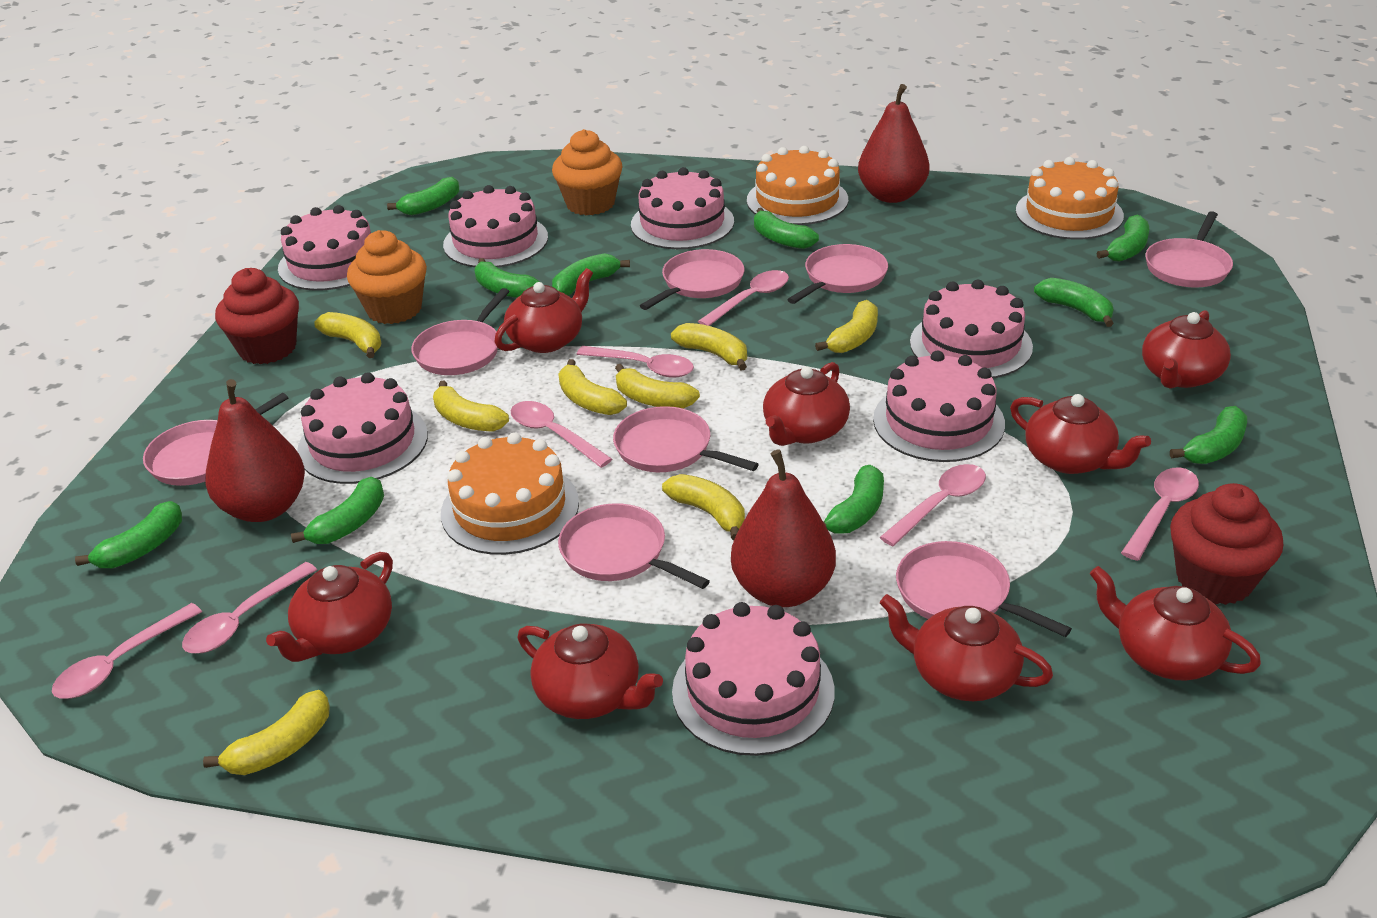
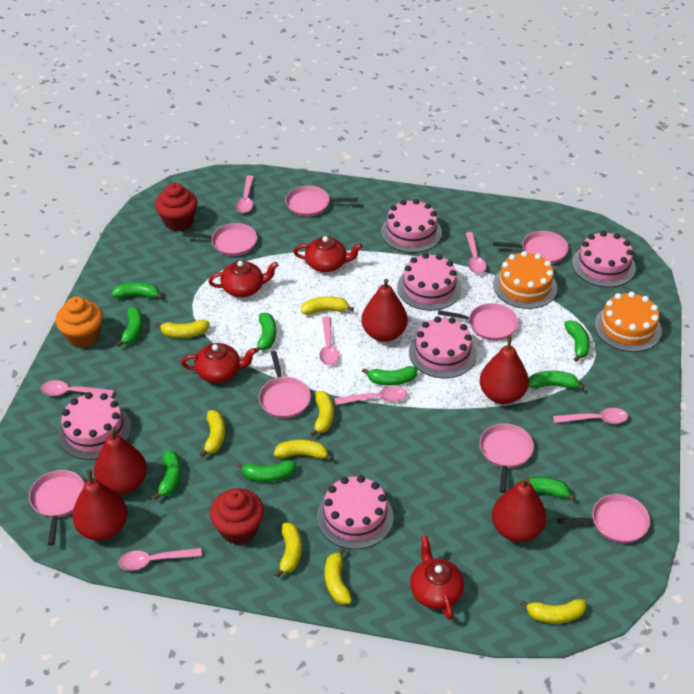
green banana: [75,501,182,568] [291,477,384,544] [387,177,459,216] [475,258,540,298] [552,253,630,295] [754,208,819,249] [823,465,884,534] [1034,278,1114,327] [1096,215,1149,262] [1170,406,1247,464] = 10 -> [111,282,163,300] [116,307,143,347] [153,451,181,500] [236,460,296,482] [255,313,276,353] [362,366,417,385] [516,477,576,501] [528,371,584,390] [564,320,590,362] = 9
orange cake: [441,432,579,555] [747,146,848,225] [1016,157,1124,240] = 3 -> [493,251,557,309] [595,292,662,352] = 2
orange cupcake: [347,230,427,324] [552,129,623,215] = 2 -> [56,296,103,348] = 1
pink cake: [278,205,371,291] [297,373,428,484] [443,185,548,267] [631,167,734,249] [672,602,835,756] [873,351,1005,462] [910,280,1033,378] = 7 -> [58,392,131,460] [317,475,394,549] [381,199,442,253] [397,253,461,311] [409,316,477,378] [572,231,636,287] = 6
red pear: [205,379,305,522] [731,450,836,607] [858,84,930,203] = 3 -> [72,469,127,541] [94,426,147,495] [361,279,408,342] [480,336,529,404] [492,477,546,542] = 5
red teapot: [266,552,393,662] [495,268,593,353] [518,623,663,719] [763,362,850,446] [880,594,1053,701] [1010,394,1151,474] [1090,566,1261,681] [1142,310,1231,389] = 8 -> [181,343,257,383] [208,260,278,297] [293,236,362,272] [410,535,464,620] = 4

